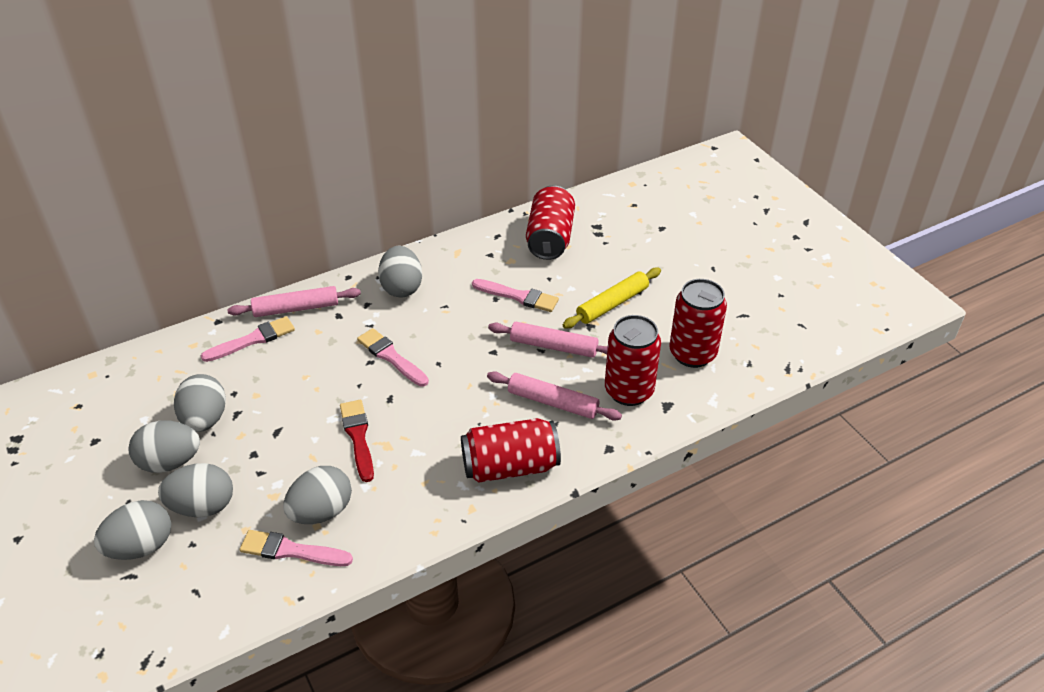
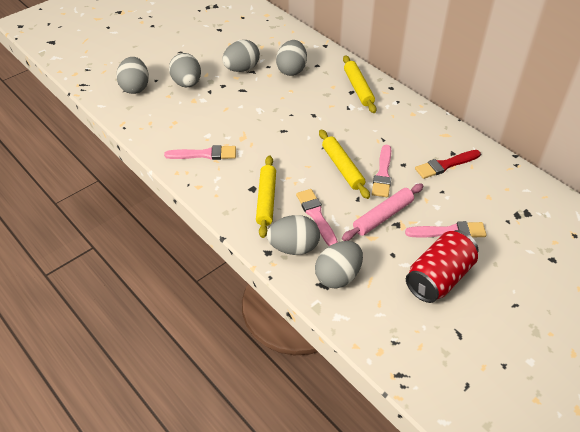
pink rolling pin: [227,286,361,317] [487,371,622,421] [488,322,608,358] = 3 -> [342,184,423,241] = 1
red can: [461,418,561,482] [526,185,575,260] [605,315,661,406] [669,279,727,368] = 4 -> [406,230,478,303] = 1
yellow rolling pin: [563,268,661,328] = 1 -> [256,156,276,238] [319,129,370,199] [343,55,377,113] = 3

